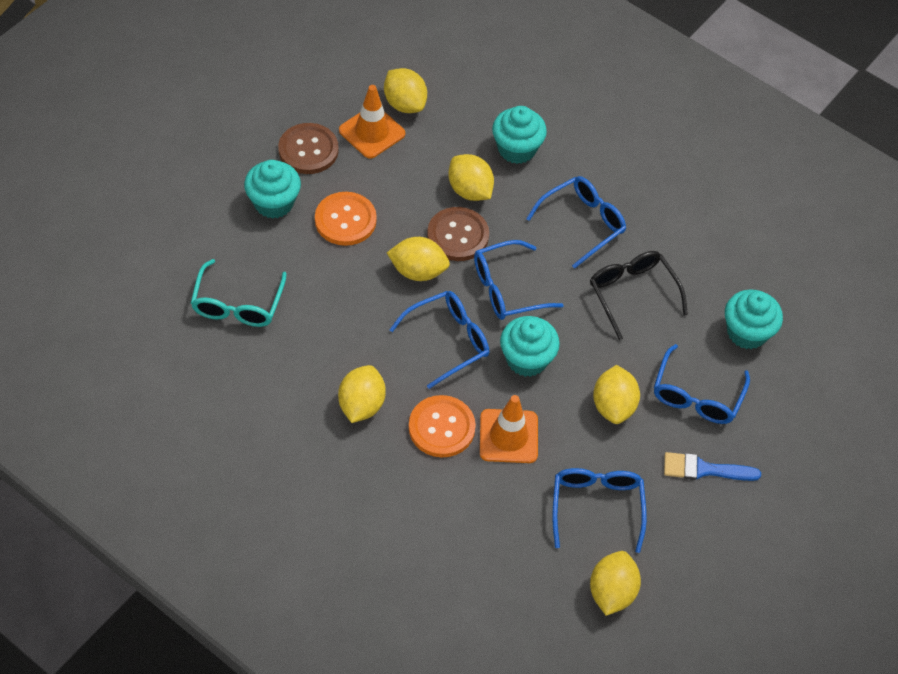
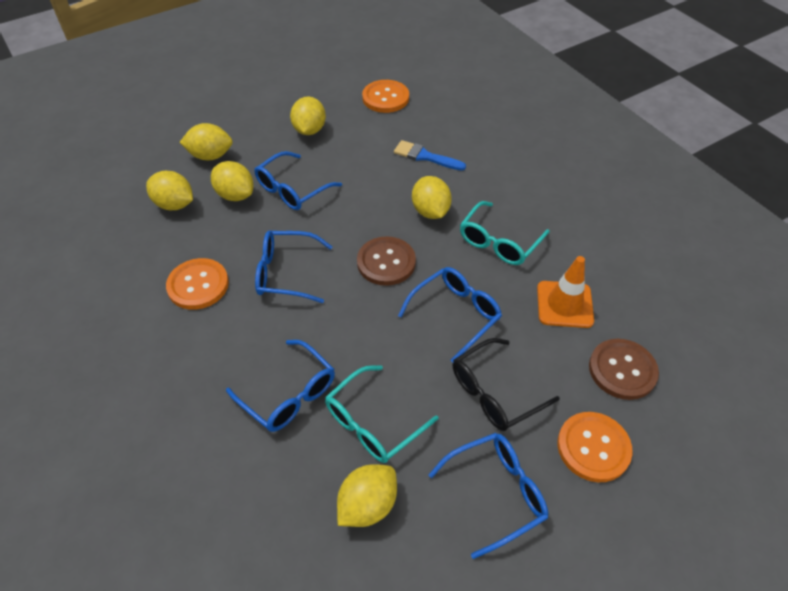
orange button: [315,192,377,246] [409,395,476,457] = 2 -> [166,258,229,310] [362,80,409,113] [557,412,633,482] = 3
orange traffic cone: [339,85,405,159] [480,395,538,463] = 2 -> [537,256,594,328] = 1
turquoise cupcake: [244,160,301,219] [492,106,547,164] [500,316,560,377] [725,289,783,349] = 4 -> none = 0
turquoise glasses: [191,259,287,327] = 1 -> [325,365,438,463] [460,201,550,265] = 2

